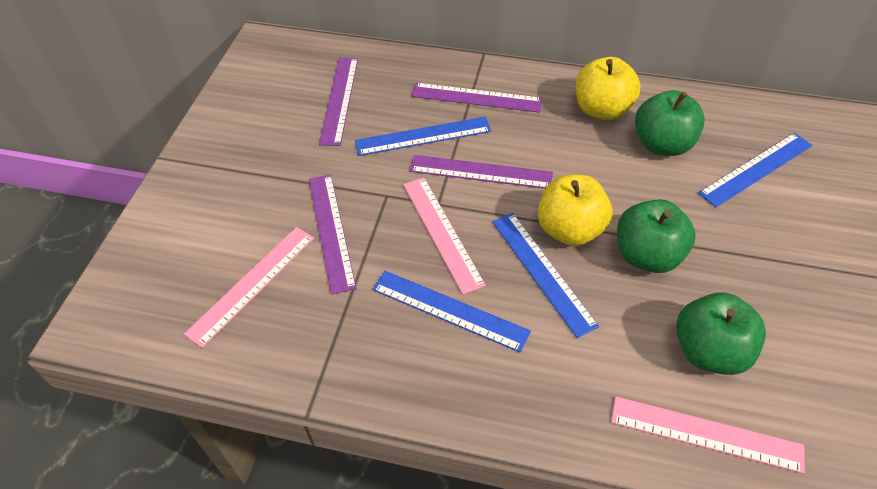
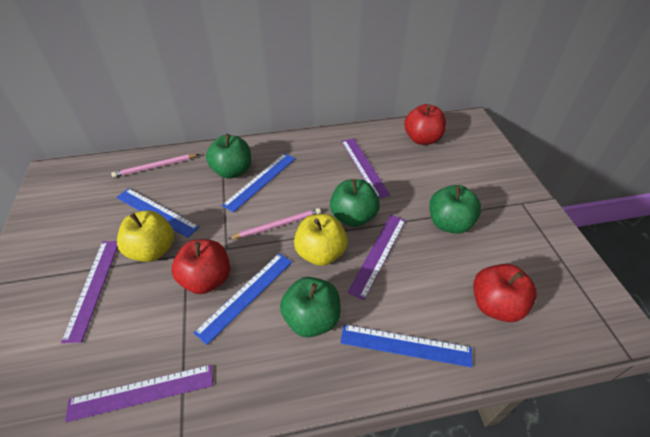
green apple: [617,199,696,273] [635,90,705,156] [676,292,766,375] = 3 -> [206,134,251,179] [280,277,341,337] [330,179,380,227] [429,185,481,234] = 4
pink pencil: none = 0 -> [111,154,199,178] [228,208,321,239] = 2
pink ruler: [184,227,314,348] [403,177,486,295] [611,396,805,474] = 3 -> none = 0
red apple: none = 0 -> [171,239,230,294] [404,104,446,145] [473,264,537,322] = 3

